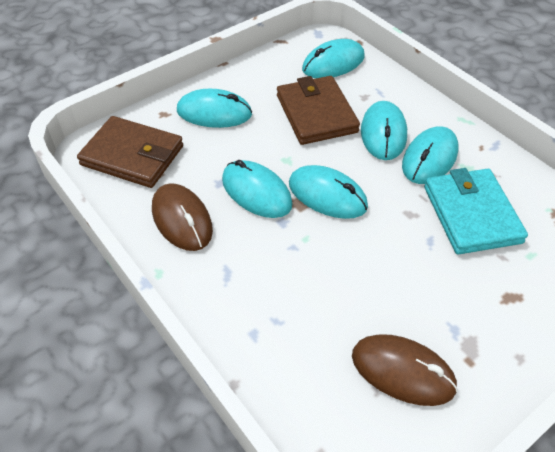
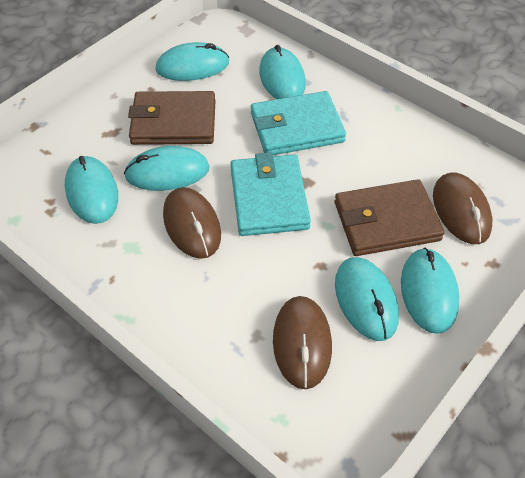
brown mouse: [152,183,213,251] [352,334,458,406] = 2 -> [163,187,221,259] [273,296,332,389] [433,173,492,244] = 3
turquoise wallet: [424,168,528,254] = 1 -> [230,152,311,236] [251,91,346,155] = 2

